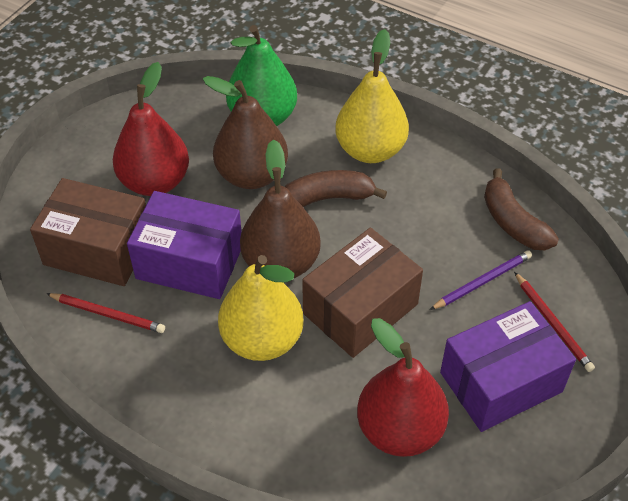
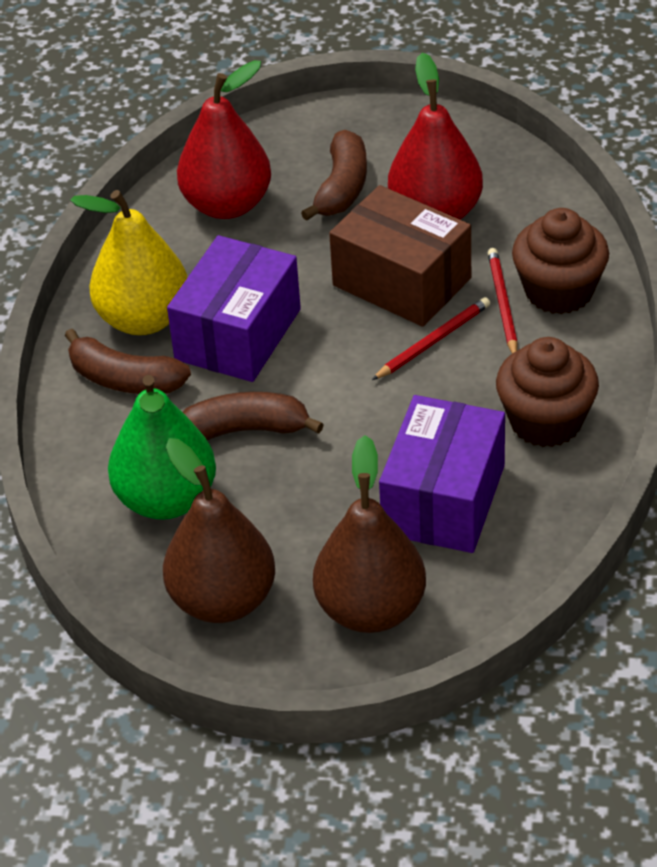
brown banana: [285,170,387,207] [484,168,559,250] = 2 -> [64,329,191,394] [183,392,324,441] [301,130,367,221] = 3
brown box: [30,178,146,286] [302,228,423,358] = 2 -> [329,185,471,327] = 1
brown cupcake: none = 0 -> [496,337,599,447] [512,208,609,314] = 2
purple pencil: [430,250,532,310] = 1 -> none = 0
yellow pear: [218,255,304,361] [335,29,409,163] = 2 -> [70,190,188,335] = 1

